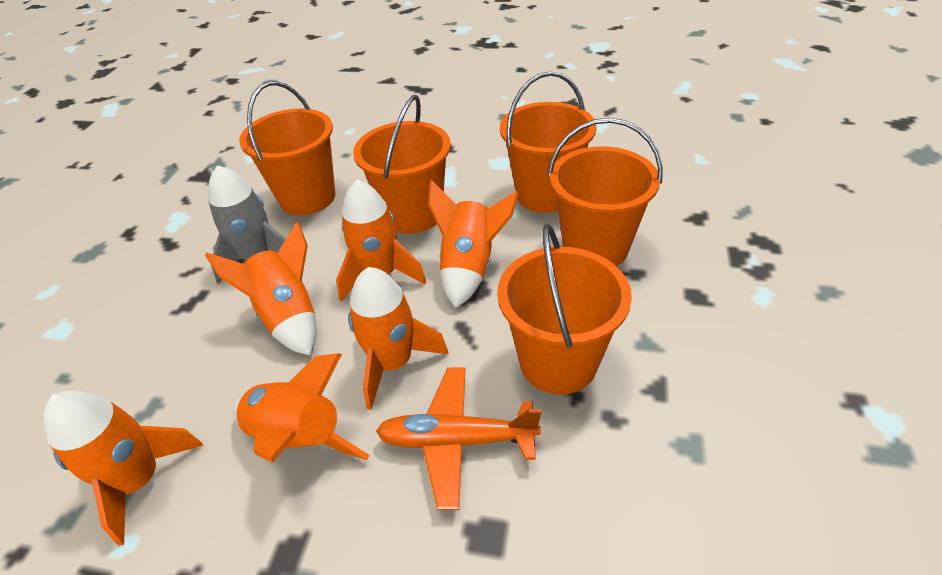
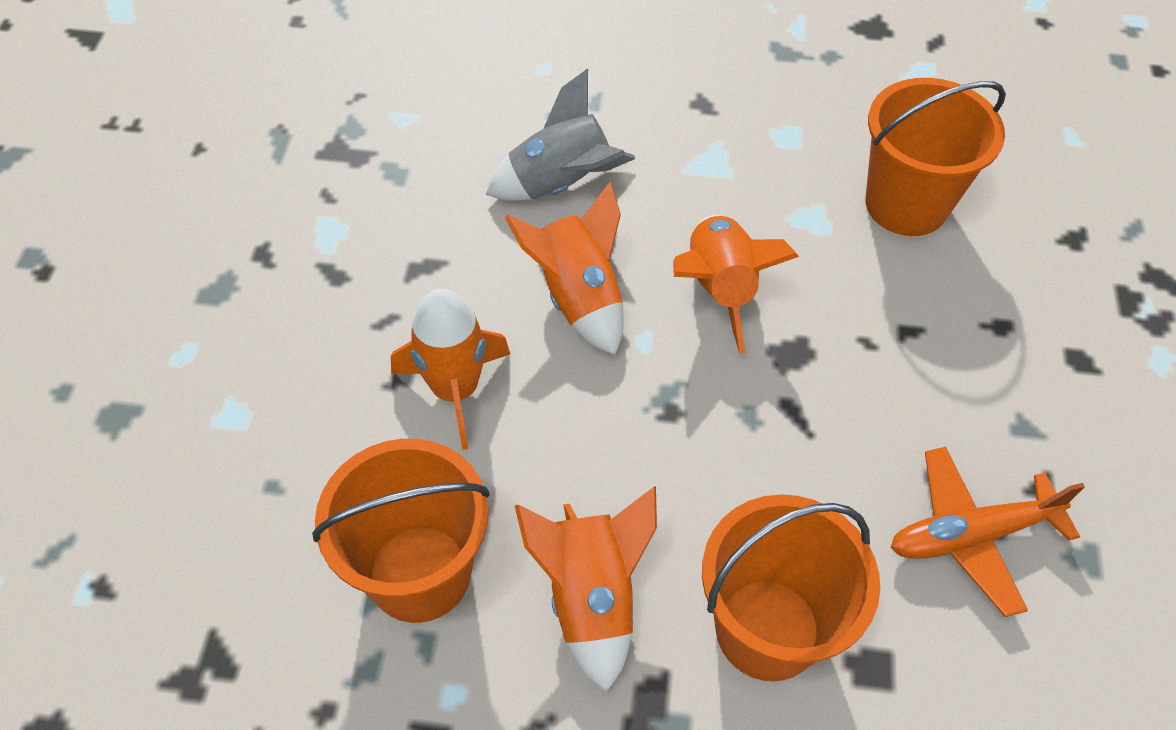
orange bucket: [239,81,335,215] [353,95,451,234] [497,224,632,395] [500,71,597,213] [548,118,663,266] = 5 -> [312,439,490,623] [702,494,880,682] [865,78,1006,236] = 3
orange rocket: [43,391,203,546] [205,222,316,355] [233,353,370,463] [336,180,426,302] [348,267,449,410] [428,180,519,308] = 6 -> [391,289,510,450] [504,182,624,355] [514,486,657,692] [673,215,799,354] = 4

